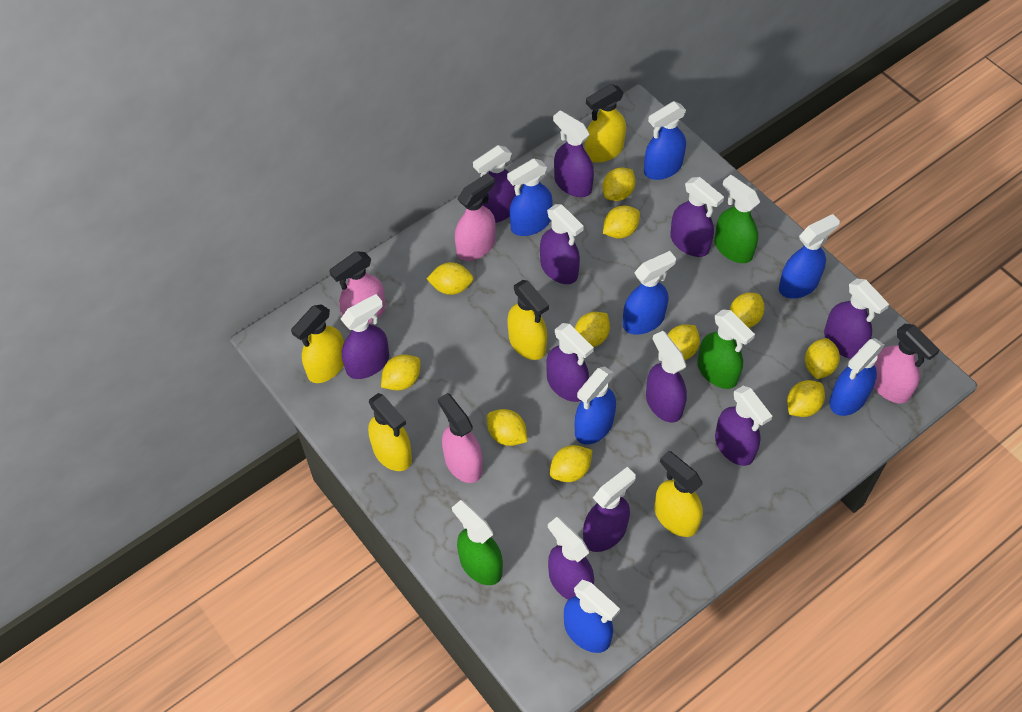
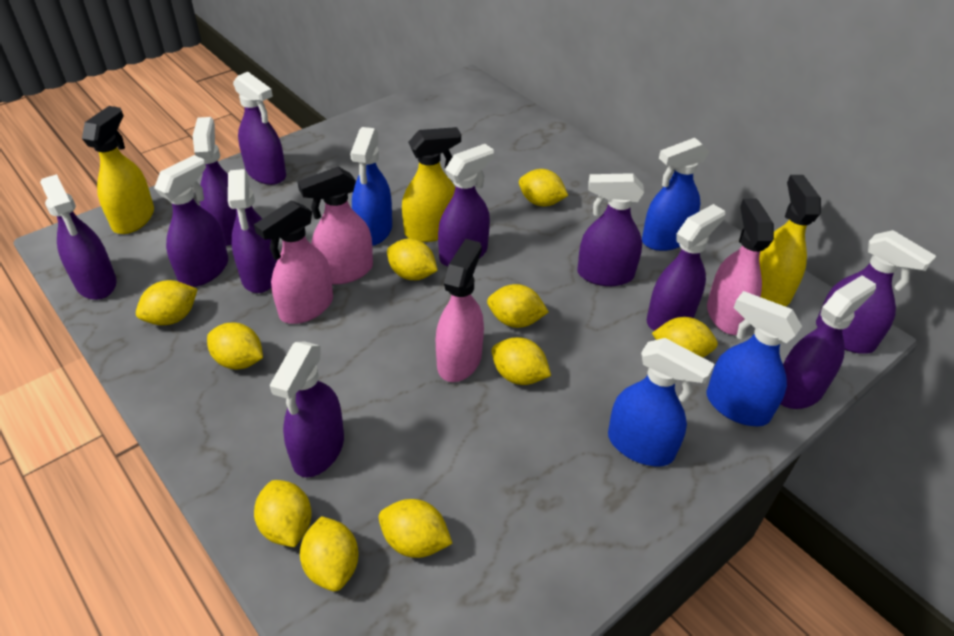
blue spray bottle: [507,159,553,236] [564,579,620,653] [575,366,616,445] [623,251,676,335] [644,101,686,180] [779,214,840,299] [829,338,884,416] = 7 -> [350,127,392,246] [608,338,715,466] [642,138,709,251] [706,291,802,426] = 4
green spray bottle: [452,500,503,585] [698,309,755,389] [715,175,760,263] = 3 -> none = 0
yellow lemon: [381,354,421,391] [427,262,474,295] [487,409,527,446] [550,445,592,482] [575,312,610,347] [602,167,636,201] [603,205,640,239] [667,324,700,360] [730,293,765,328] [787,380,825,417] [805,338,840,379] = 11 -> [136,280,198,325] [207,323,263,369] [254,480,312,547] [300,516,358,591] [379,499,453,558] [387,239,438,280] [487,284,549,328] [492,337,551,385] [519,169,568,206] [652,317,718,358] = 10
yellow spray bottle: [291,304,344,383] [368,393,412,471] [507,280,549,360] [585,84,626,163] [655,451,703,537] = 5 -> [82,106,154,234] [402,127,461,242] [759,175,821,307] = 3

